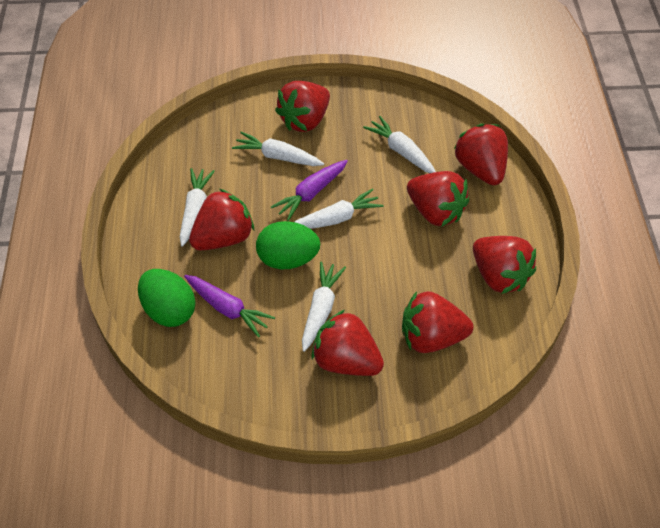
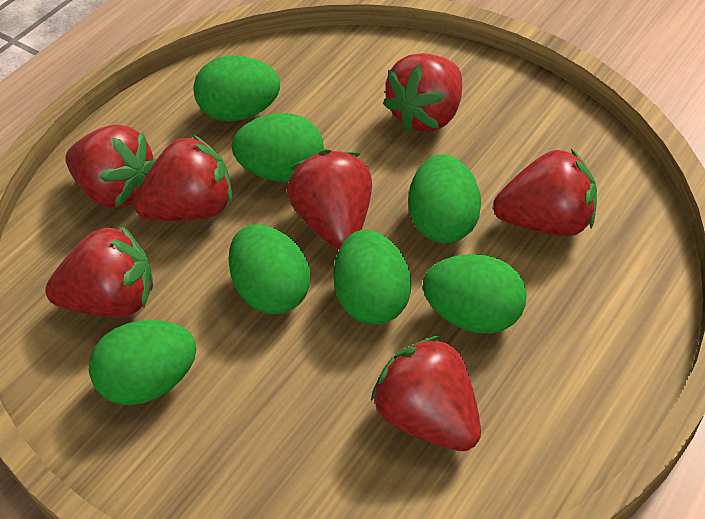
green egg: [138,269,195,327] [256,221,320,270] = 2 -> [89,320,196,405] [193,56,280,122] [228,224,310,314] [232,113,324,182] [334,230,411,325] [408,154,481,243] [423,254,527,334] = 7
purple carrot: [184,275,275,337] [271,160,348,221] = 2 -> none = 0
white carrot: [180,168,215,247] [232,132,324,166] [295,188,384,229] [302,261,346,352] [363,116,436,173] = 5 -> none = 0

